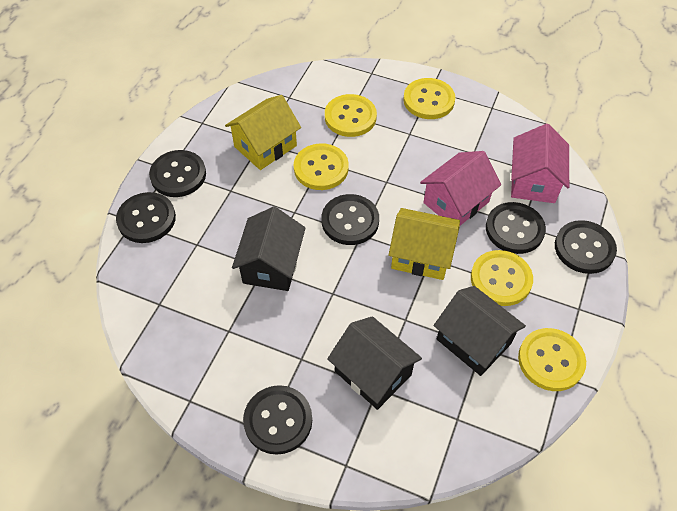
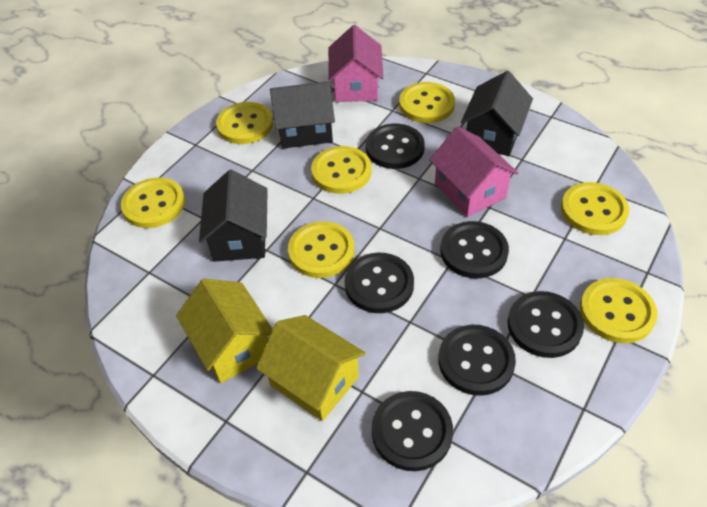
yellow button: [294,143,349,190] [325,94,377,137] [403,78,455,119] [471,250,533,306] [518,328,586,391] = 5 -> [121,178,185,228] [216,102,273,144] [288,221,354,278] [311,146,372,194] [399,82,455,123] [561,182,629,235] [580,278,657,343] = 7

